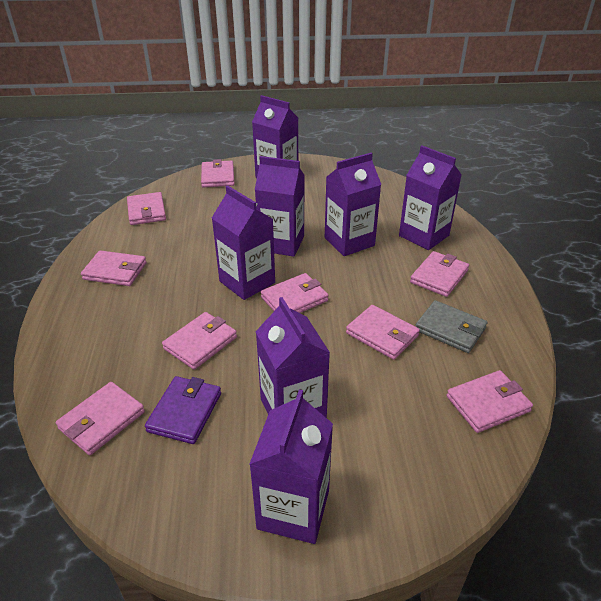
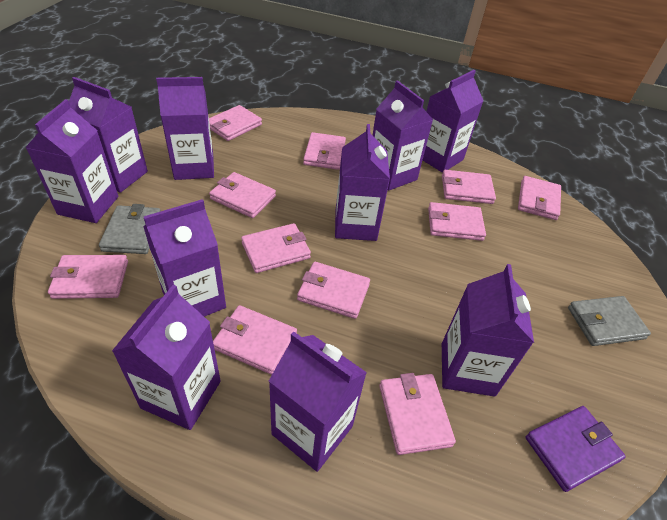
grey wallet: [416,300,487,353] = 1 -> [99,204,161,254] [568,296,651,346] = 2
pink wallet: [56,382,145,455] [81,250,147,286] [127,192,166,225] [162,312,237,370] [201,159,235,187] [261,273,329,313] [346,305,420,360] [410,251,469,297] [447,370,533,433] = 9 -> [48,255,128,299] [209,105,262,141] [209,172,276,218] [213,305,297,375] [241,223,311,273] [297,262,370,319] [303,132,346,170] [379,373,456,455] [428,202,486,241] [442,170,496,204] [518,176,561,220] = 11
purple carton: [212,185,275,300] [249,389,333,544] [252,95,298,178] [255,156,305,257] [255,297,330,418] [325,153,381,256] [399,145,462,250] = 7 -> [25,99,118,223] [69,77,148,193] [112,285,221,430] [143,199,226,317] [156,77,214,180] [269,332,367,472] [335,124,390,241] [373,80,433,191] [423,70,483,173] [442,264,534,397] = 10

